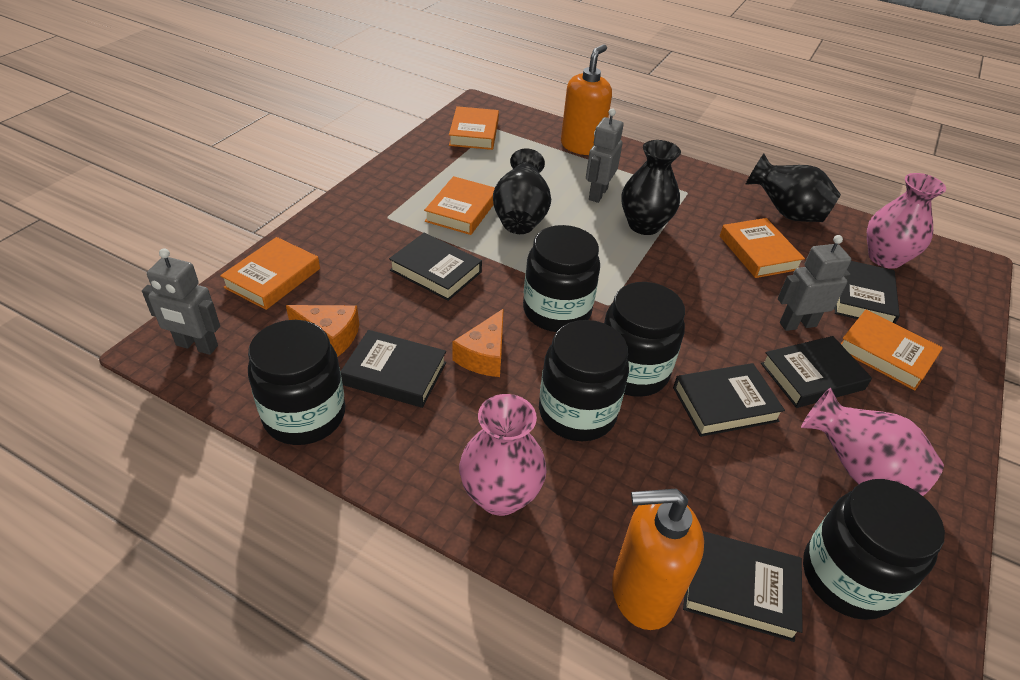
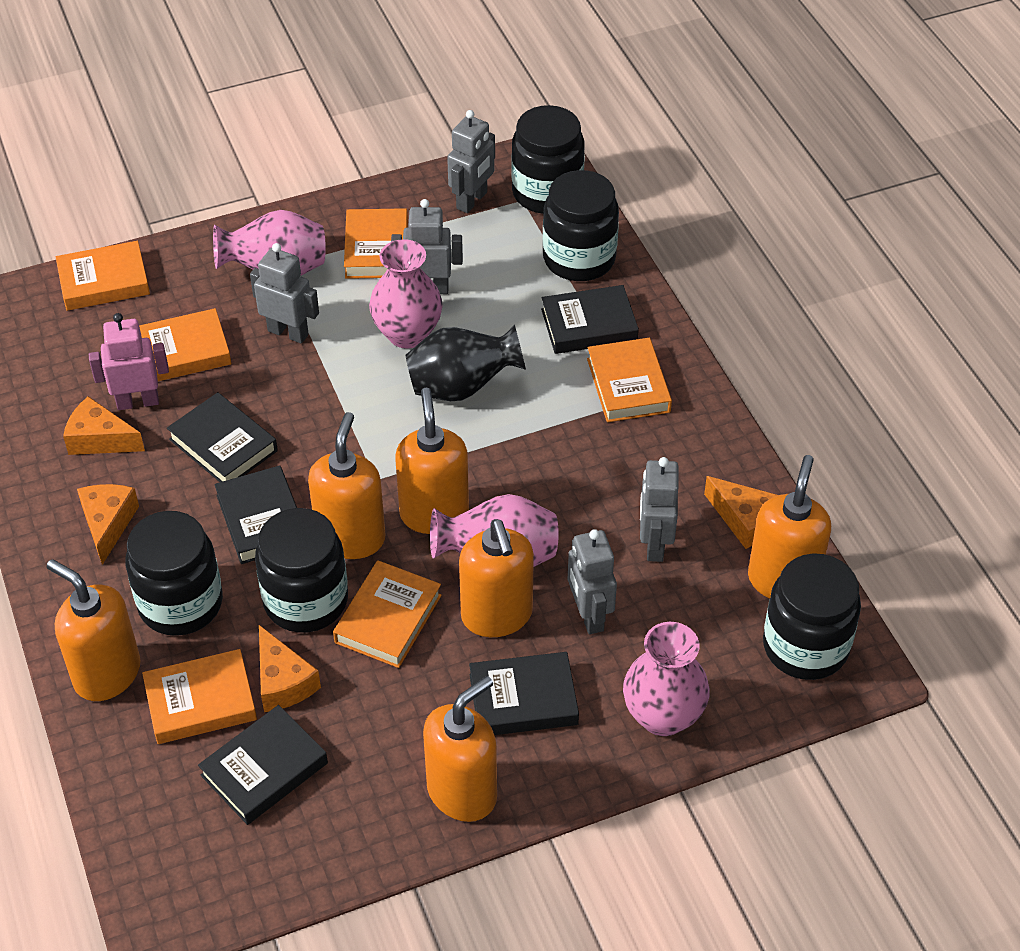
black book: [340,330,446,408] [389,233,482,301] [673,363,785,437] [683,531,802,642] [761,336,872,408] [835,261,900,323] = 6 -> [167,392,278,482] [198,705,328,825] [214,465,297,564] [469,652,579,735] [541,285,639,354] = 5
black vase: [493,148,551,234] [622,140,681,235] [745,154,841,222] = 3 -> [405,325,526,401] = 1
grey robot: [142,248,220,355] [586,109,624,203] [778,235,851,331] = 3 -> [250,243,319,344] [391,199,463,294] [447,110,495,213] [568,529,617,634] [640,457,678,562] = 5
orange book: [220,237,320,310] [424,176,495,235] [449,106,499,150] [720,218,805,278] [841,310,943,391] = 5 -> [56,241,150,311] [139,308,231,381] [142,649,257,744] [333,560,442,668] [344,208,408,279] [587,338,672,422] = 6
orange cheese: [286,305,359,357] [452,309,504,377] = 2 -> [63,396,145,455] [77,484,139,565] [259,625,321,712] [704,476,778,549] = 4
orange soap dispenser: [561,44,612,155] [612,489,704,630] = 2 -> [47,559,141,701] [308,412,386,559] [395,387,469,534] [423,676,497,822] [459,519,534,637] [748,455,831,598] = 6
pink robot: none = 0 -> [89,313,169,410] = 1
pink vase: [459,394,547,516] [801,388,944,496] [867,173,946,269] = 3 -> [213,210,326,276] [369,239,443,349] [430,494,559,567] [623,622,710,736] = 4

